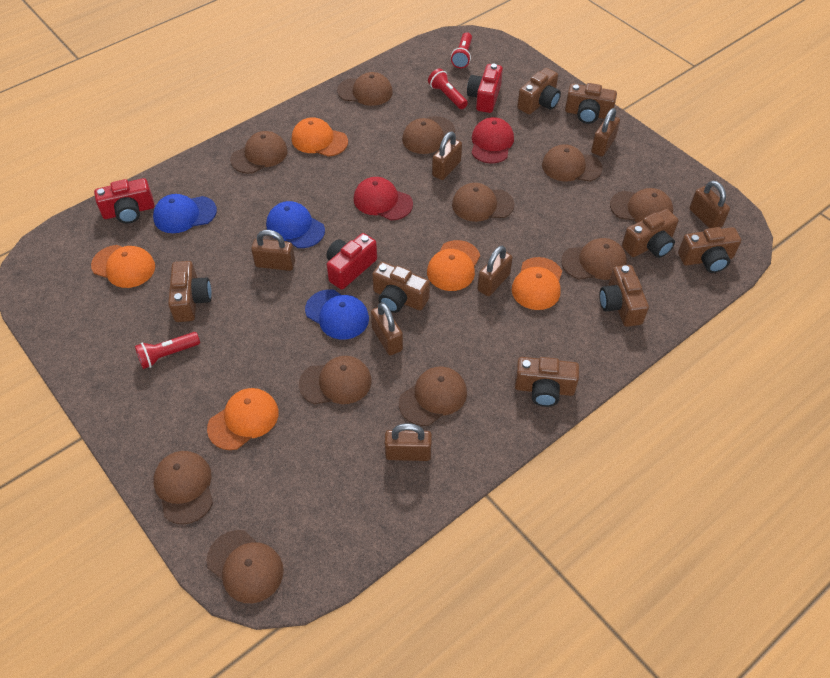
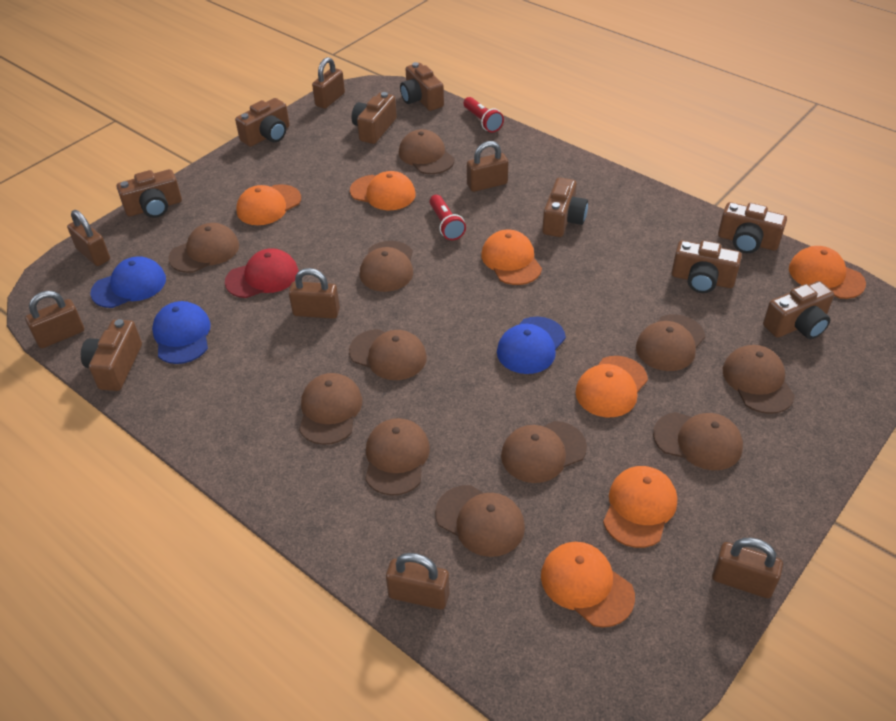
brown camera: [168,261,212,322] [372,262,430,313] [515,357,579,407] [517,68,561,115] [565,83,617,124] [599,265,649,327] [622,209,679,258] [678,227,741,273] = 8 -> [81,319,142,391] [117,169,182,218] [235,98,290,147] [352,92,397,144] [400,62,444,111] [542,178,588,237] [672,240,742,293] [718,202,787,253] [763,281,834,339] = 9
orange cap: [91,245,155,288] [207,388,279,450] [292,117,348,157] [427,240,480,291] [512,257,562,310] = 5 -> [236,184,301,225] [350,171,416,210] [481,230,542,285] [541,542,635,628] [576,356,648,417] [603,466,677,548] [789,246,866,299] = 7
red camera: [94,178,155,224] [327,233,377,290] [467,64,503,113] = 3 -> none = 0
red cap: [354,177,413,220] [471,117,514,164] = 2 -> [225,248,299,298] = 1
red flashlight: [135,332,200,369] [428,68,468,109] [451,32,472,68] = 3 -> [429,195,466,240] [463,97,504,132] = 2

